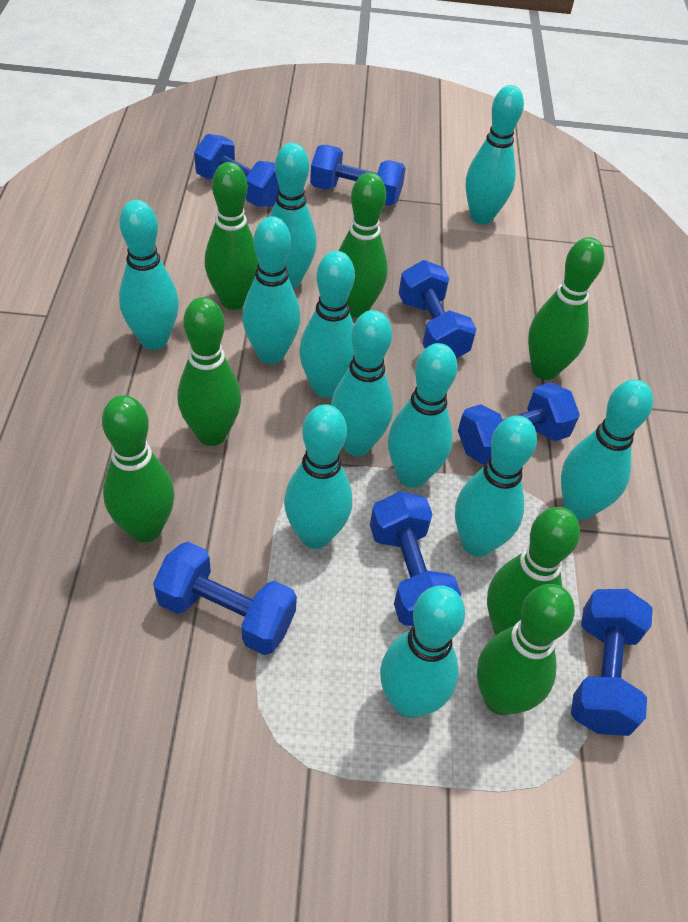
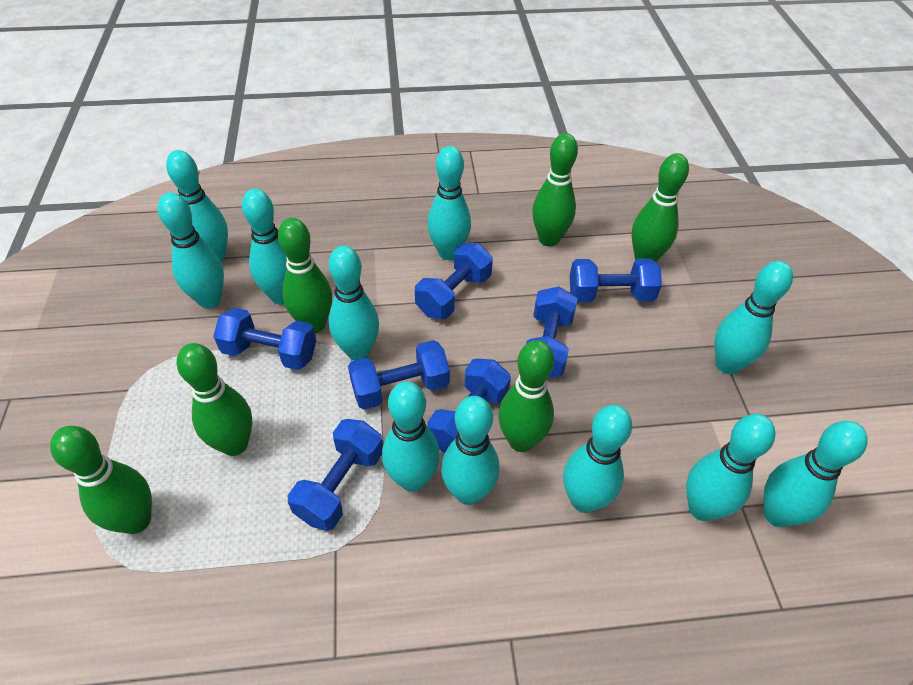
green bowling pin: [102,395,174,543] [178,297,241,446] [205,162,258,310] [338,172,388,318] [477,584,575,715] [487,507,580,635] [528,237,604,380] = 7 -> [50,426,152,534] [177,343,252,456] [278,218,332,333] [498,340,554,452] [532,133,578,247] [632,153,689,262] = 6

